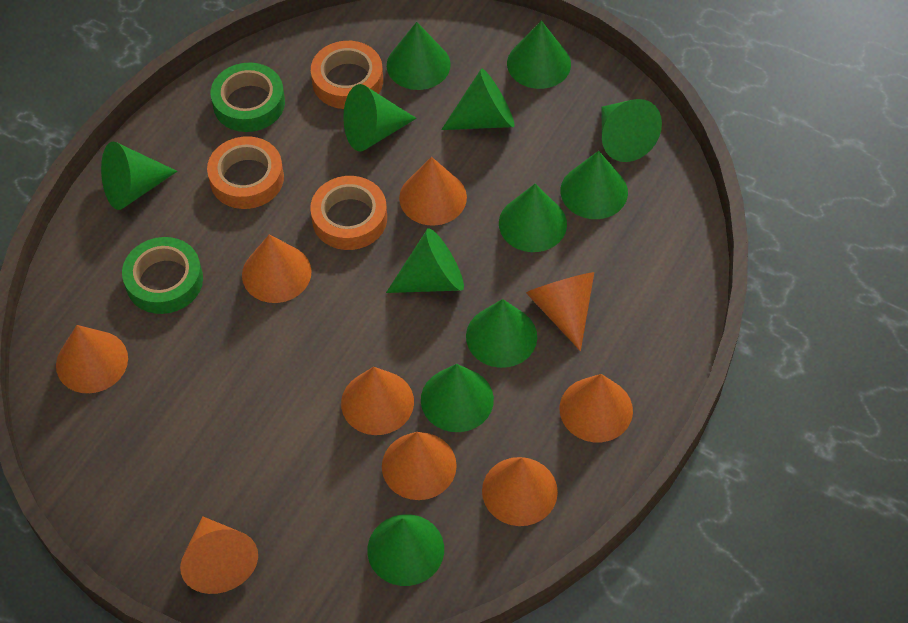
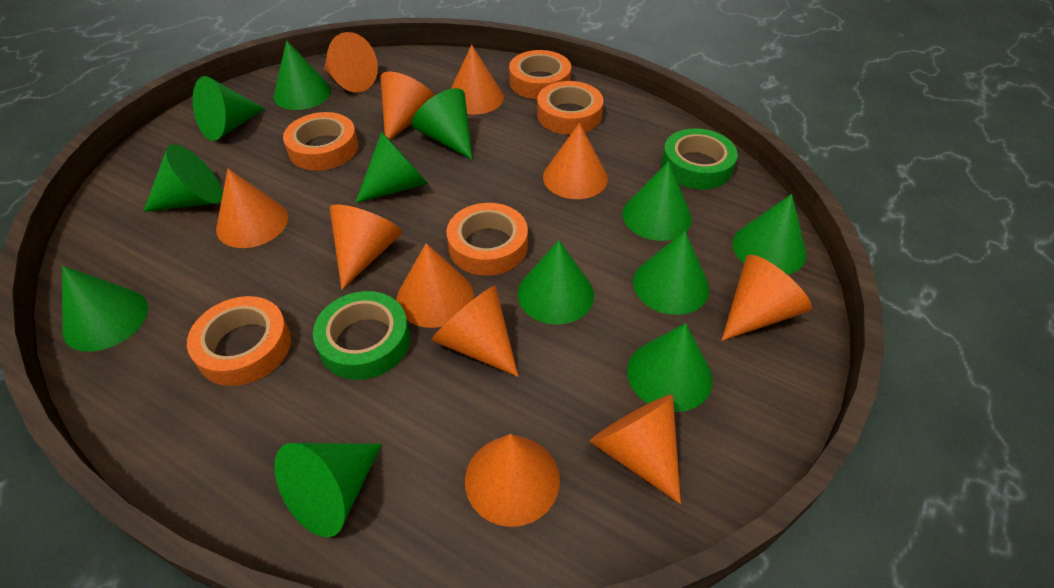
orange cone: [56,325,128,393] [180,516,258,594] [242,234,312,303] [341,367,414,435] [382,432,457,500] [399,157,467,226] [482,457,558,526] [526,272,594,351] [560,374,633,442] = 9 -> [216,168,288,248] [324,32,378,92] [330,204,402,290] [381,71,435,140] [397,243,474,328] [431,285,519,377] [451,45,504,115] [465,434,560,527] [543,123,608,199] [589,394,681,504] [721,255,812,341] = 11
orange tape: [207,136,284,209] [310,176,387,250] [311,41,383,109] = 3 -> [187,296,291,386] [283,112,358,171] [447,203,528,276] [509,50,571,99] [537,81,603,135] = 5

